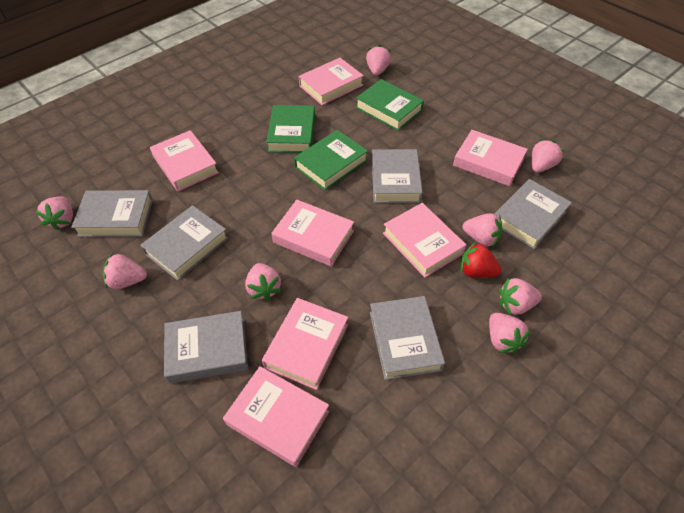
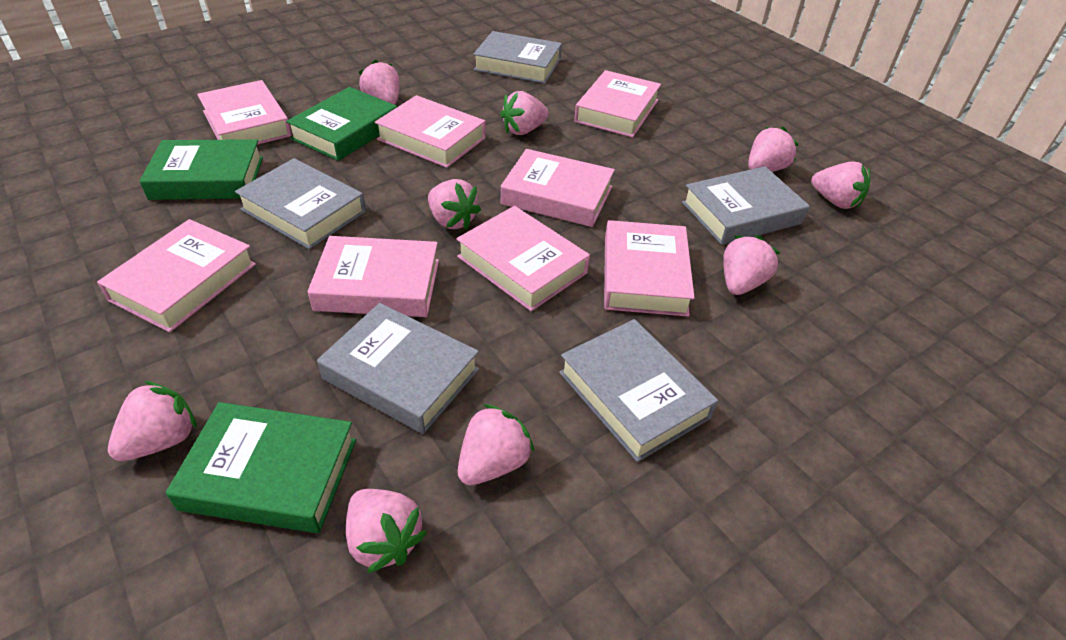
grey book: [71,190,153,237] [140,205,229,281] [164,311,248,383] [370,296,445,380] [372,149,423,203] [495,179,572,249] = 6 -> [235,158,366,249] [317,303,479,434] [473,31,562,84] [559,319,718,462] [682,166,809,245] = 5
pink book: [150,130,219,191] [223,366,330,467] [262,298,348,390] [272,200,354,267] [299,58,364,105] [383,203,466,278] [453,130,528,186] = 7 -> [97,219,256,332] [197,80,292,145] [307,236,439,317] [375,95,486,168] [456,206,590,311] [501,149,615,227] [574,70,661,138] [604,220,695,317] = 8
pink strawberry: [35,196,73,231] [102,254,147,289] [245,263,281,301] [366,45,391,75] [462,213,502,247] [489,313,530,354] [499,278,542,315] [532,139,564,173] = 8 -> [108,381,197,461] [346,489,427,573] [359,59,400,105] [428,179,481,230] [458,404,535,485] [500,91,549,135] [723,235,781,295] [748,126,799,172] [811,161,870,209] = 9
red strawberry: [461,242,502,278] = 1 -> none = 0

